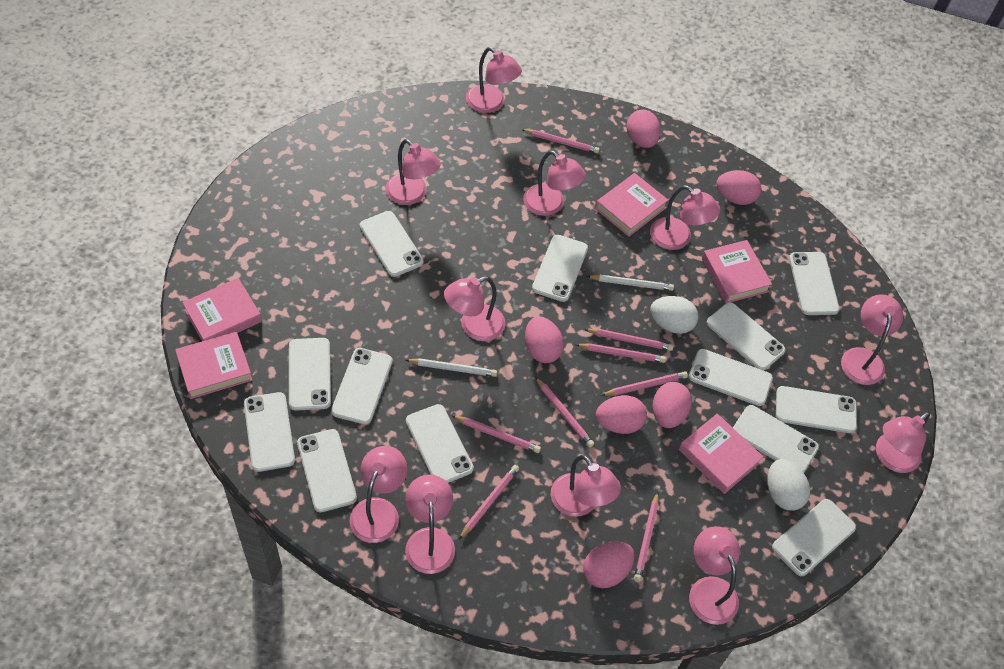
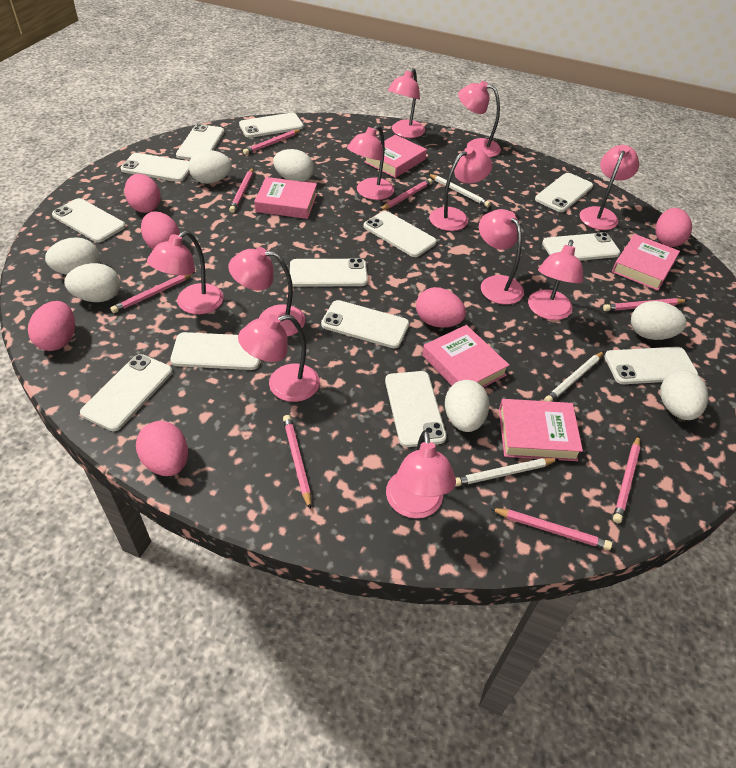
white egg: [650,296,698,334] [768,459,810,511] = 2 -> [45,237,99,275] [64,263,120,302] [189,150,232,184] [273,149,314,182] [445,380,489,432] [631,301,687,340] [660,370,708,420] = 7
white pencil: [406,358,497,377] [587,275,674,291] = 2 -> [428,174,491,207] [455,458,558,487] [544,351,604,402] = 3

